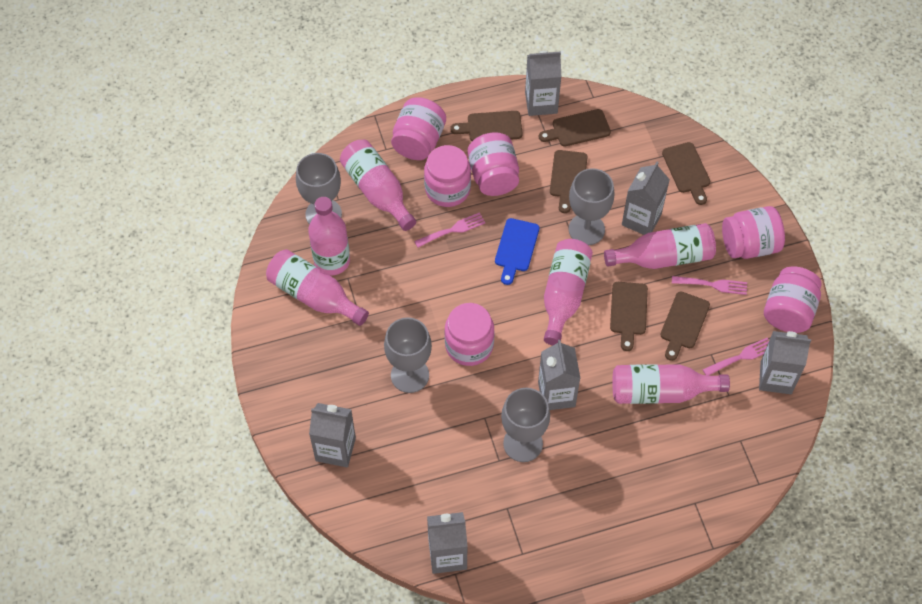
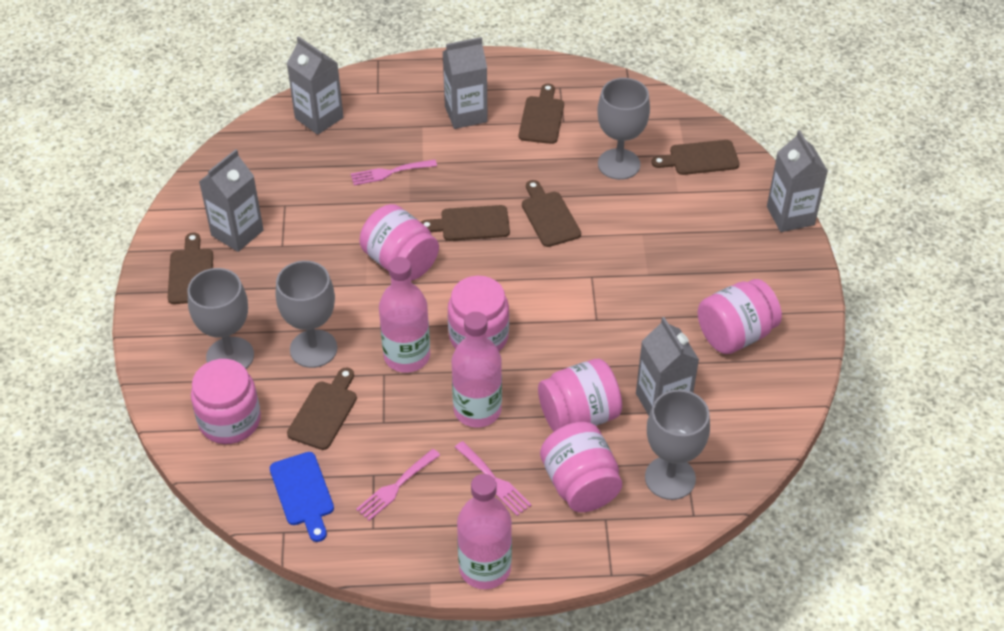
grey carton: [309,403,356,467] [427,512,468,574] [525,51,561,116] [538,340,580,410] [622,162,670,235] [759,331,811,394] = 6 -> [199,149,264,252] [287,36,344,135] [443,37,488,129] [636,317,699,415] [767,130,828,232] = 5
pink bottle: [266,249,369,326] [308,197,350,275] [340,140,416,231] [544,239,593,345] [604,223,716,269] [612,364,730,404] = 6 -> [379,257,430,373] [452,312,502,427] [457,474,512,589] = 3

